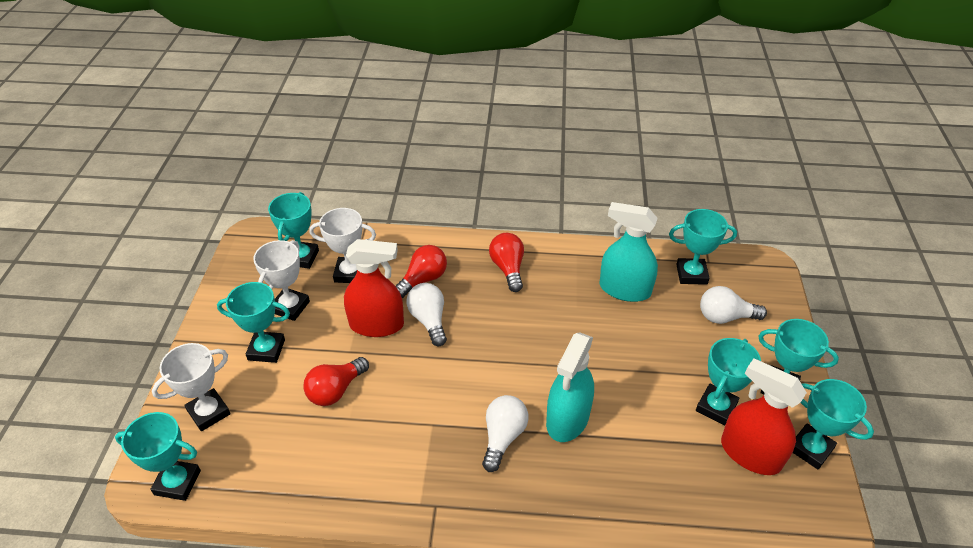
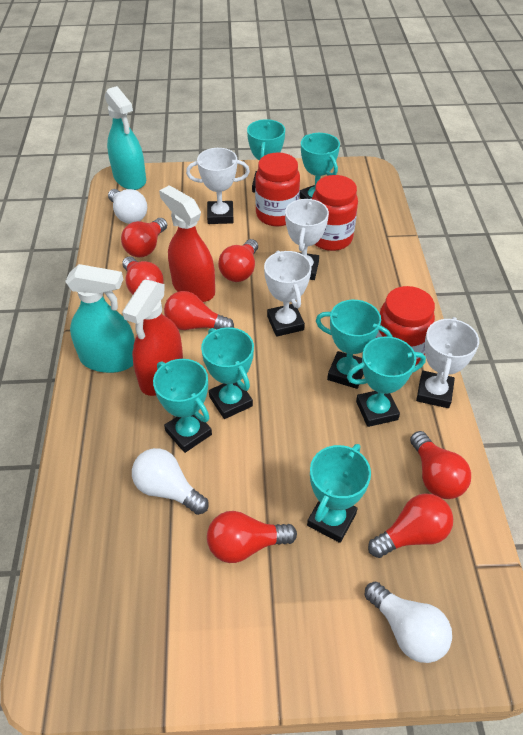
red jar: none = 0 -> [255,152,300,226] [312,175,358,251] [375,286,435,365] = 3
red light bulb: [303,357,369,406] [396,245,447,298] [489,233,524,292] = 3 -> [121,218,167,257] [122,256,164,294] [164,291,234,330] [207,511,297,563] [218,239,258,282] [368,493,453,558] [410,431,471,499] = 7
white trophy: [152,343,231,431] [253,240,310,321] [309,208,376,283] = 3 -> [186,148,250,224] [264,250,311,337] [285,199,329,280] [416,317,479,408] = 4

